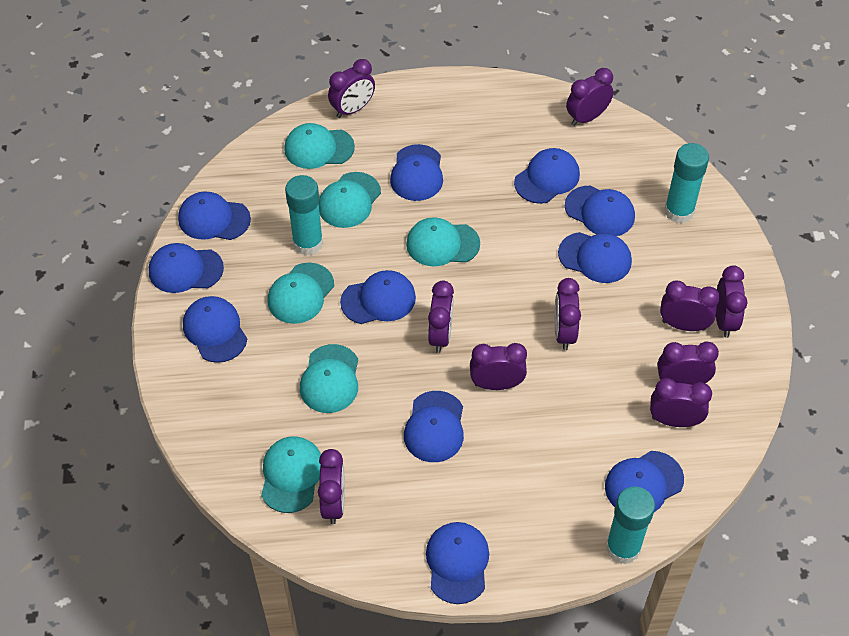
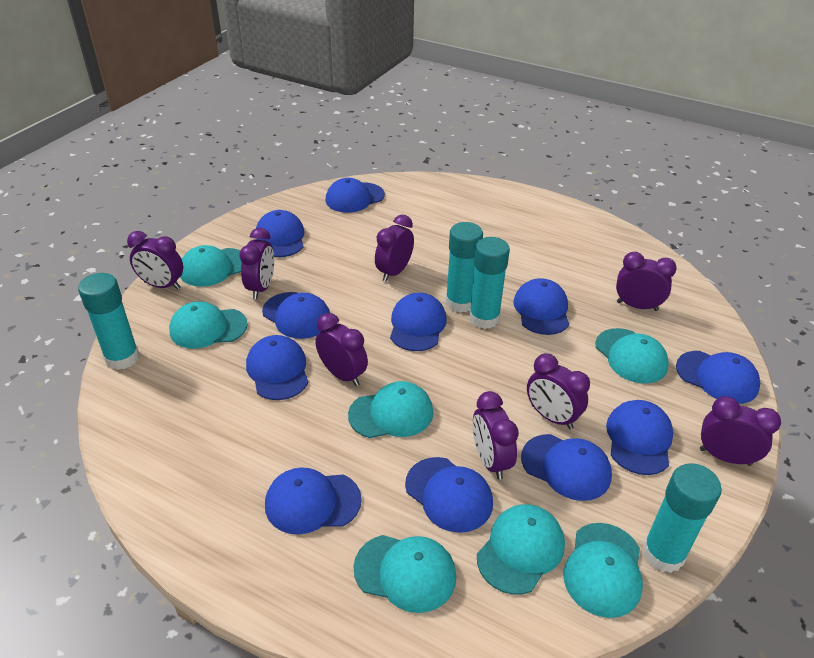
purple clock: [318,449,345,524] [328,59,375,118] [428,281,454,353] [470,343,527,390] [554,278,581,350] [566,68,613,126] [650,378,712,427] [657,341,719,385] [660,281,720,331] [716,265,748,338] = 10 -> [127,231,183,290] [239,228,274,299] [316,313,368,386] [375,215,414,282] [473,391,519,480] [527,354,590,429] [616,252,677,311] [700,396,781,466] = 8
turquoise cap: [261,436,321,513] [268,263,334,324] [284,123,355,169] [300,344,358,413] [319,172,381,228] [406,217,480,266] = 6 -> [169,301,248,349] [180,245,242,287] [348,381,433,438] [353,535,457,613] [477,504,565,595] [563,523,643,618] [595,328,669,384] = 7
turquoise glue stick: [285,175,323,255] [606,486,655,564] [664,143,709,223] = 3 -> [78,273,139,370] [445,222,483,313] [469,237,510,329] [642,463,722,573] = 4

